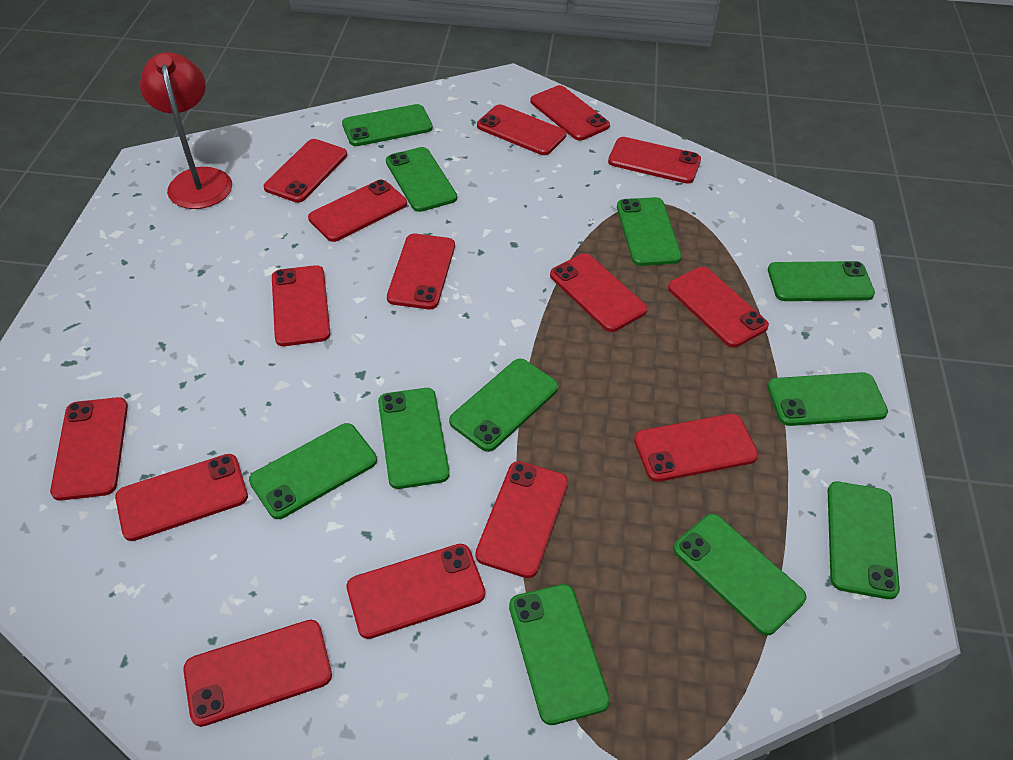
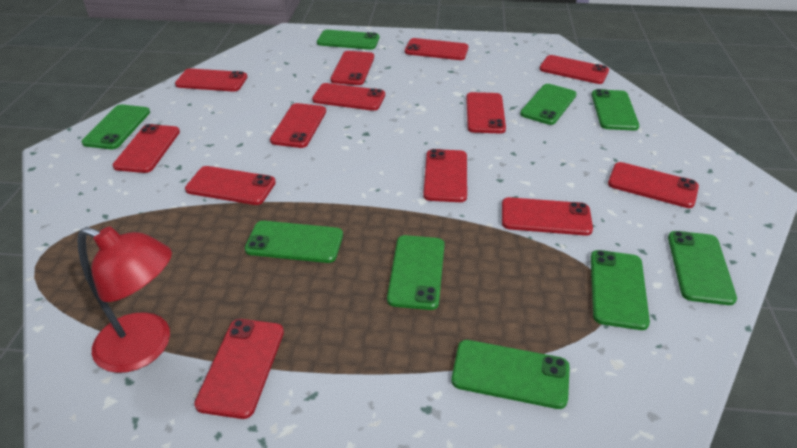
green phone: [249,423,377,519] [342,104,433,146] [378,388,450,489] [386,147,457,212] [449,359,558,452] [509,584,610,725] [617,197,682,266] [673,514,806,636] [767,372,888,426] [768,261,875,301] [828,482,900,599] = 11 -> [82,105,150,149] [245,221,343,263] [317,30,379,50] [387,235,445,310] [451,340,570,409] [520,84,577,125] [591,250,650,330] [592,89,639,130] [668,231,737,305] = 9
red phone: [50,397,128,501] [115,454,248,541] [183,620,332,727] [264,139,347,203] [272,265,330,346] [308,180,407,242] [346,544,485,639] [387,234,455,309] [475,461,568,578] [477,104,566,155] [530,85,610,141] [550,253,647,332] [608,137,701,184] [634,414,758,482] [668,267,769,347] = 15 -> [113,124,180,173] [175,68,247,92] [185,166,276,205] [194,319,284,419] [270,103,326,148] [312,83,385,111] [331,51,374,85] [405,38,468,60] [423,149,467,202] [466,92,506,133] [502,197,593,236] [539,55,609,84] [608,162,699,208] = 13

